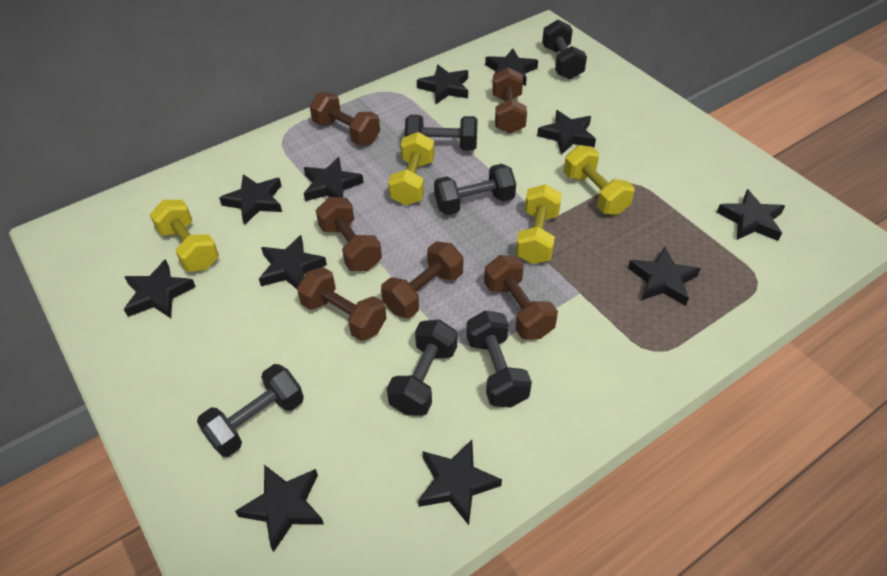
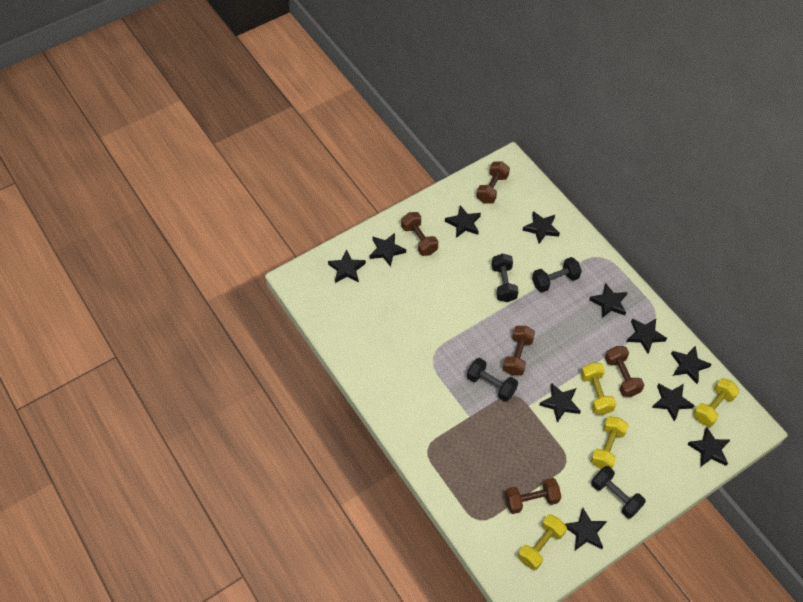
black dumbbell: [197,364,304,457] [387,320,457,416] [405,115,478,151] [434,164,516,215] [466,311,532,408] [542,20,587,80] = 6 -> [467,358,518,402] [492,253,519,302] [532,257,582,293] [591,466,646,518] = 4
brown dumbbell: [297,267,387,341] [310,92,380,146] [316,197,382,271] [381,241,463,318] [484,255,558,340] [492,68,527,134] = 6 -> [401,212,439,256] [476,161,510,204] [503,326,535,376] [505,478,561,514] [605,346,644,397] = 5

